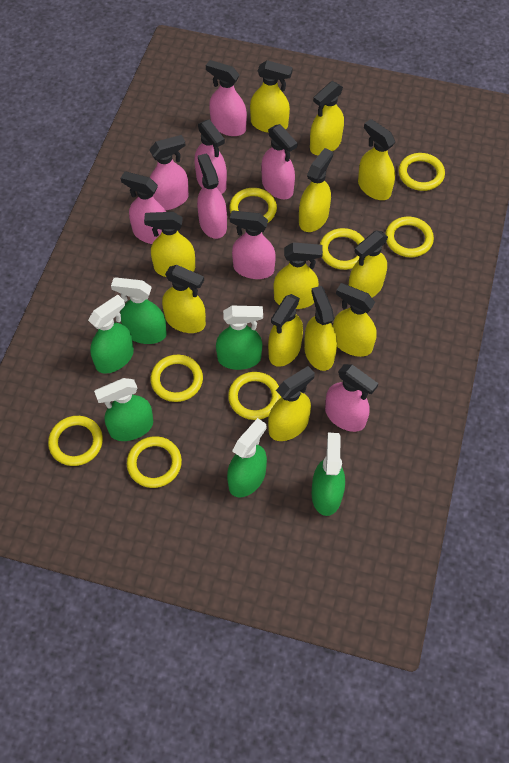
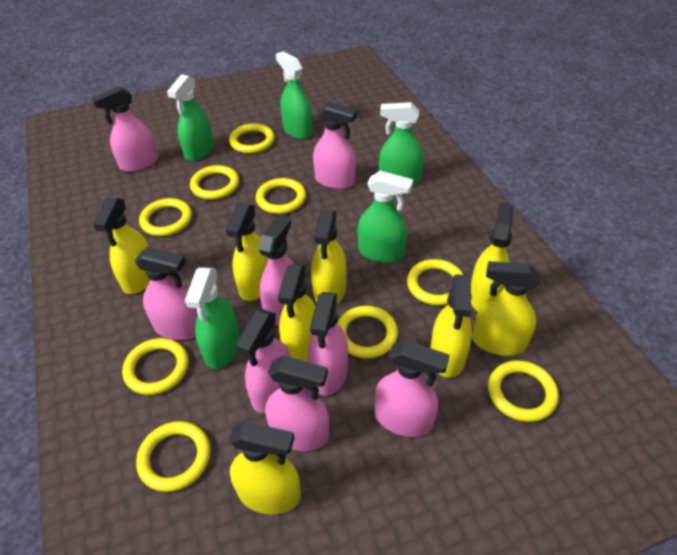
green spray bottle: [88,295,134,374] [94,378,153,441] [111,278,167,344] [216,306,263,370] [227,418,267,497] [312,433,345,516] = 6 -> [167,74,214,161] [185,267,240,369] [276,51,312,139] [358,171,413,263] [379,102,424,186] = 5
yellow ring: [48,416,103,466] [127,436,182,488] [150,355,203,402] [228,372,281,420] [230,188,277,223] [320,228,364,270] [385,217,434,257] [398,153,445,191] = 8 -> [122,338,189,395] [136,421,211,492] [139,198,192,236] [190,165,239,200] [229,123,275,154] [256,178,306,214] [337,306,398,359] [407,259,464,306] [488,360,559,422] = 9
yellow spray bottle: [144,212,195,277] [162,265,206,333] [250,60,293,133] [268,294,303,367] [268,366,315,441] [274,242,323,309] [299,148,333,232] [304,286,337,371] [310,81,344,155] [333,283,377,357] [349,231,388,298] [358,119,395,200] = 12 -> [93,198,150,294] [226,203,268,301] [229,421,301,514] [278,264,315,362] [311,209,347,305] [431,274,472,378] [471,202,513,311] [472,261,540,356] = 8

